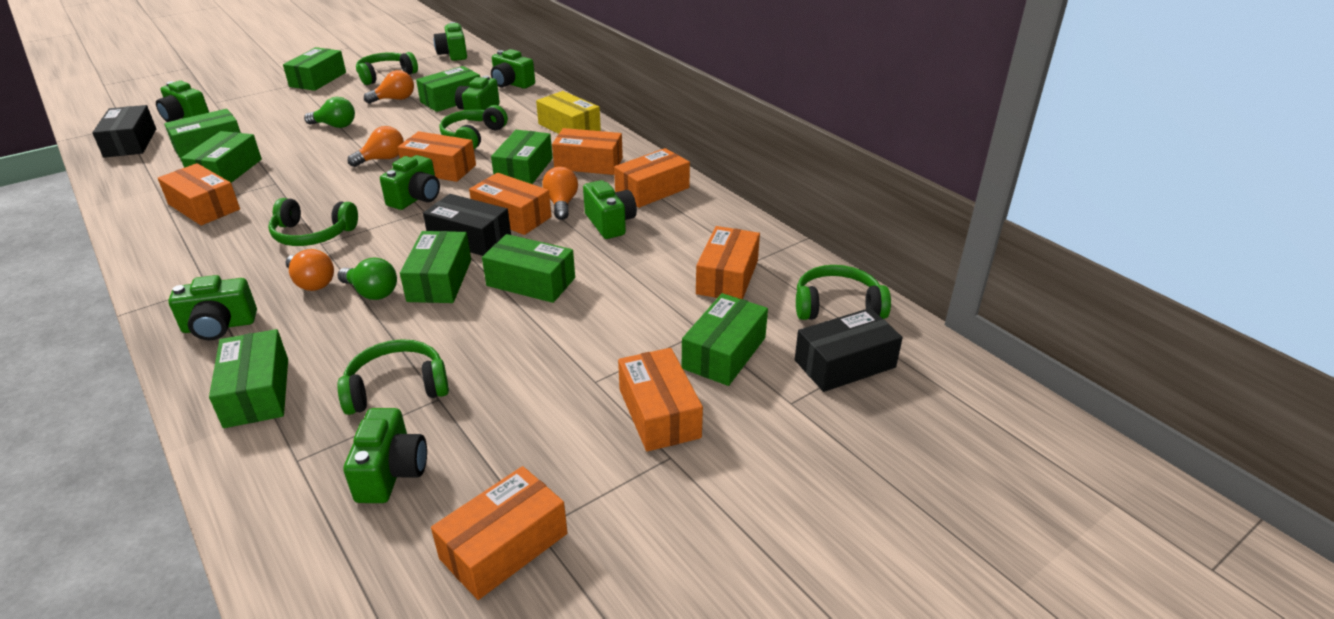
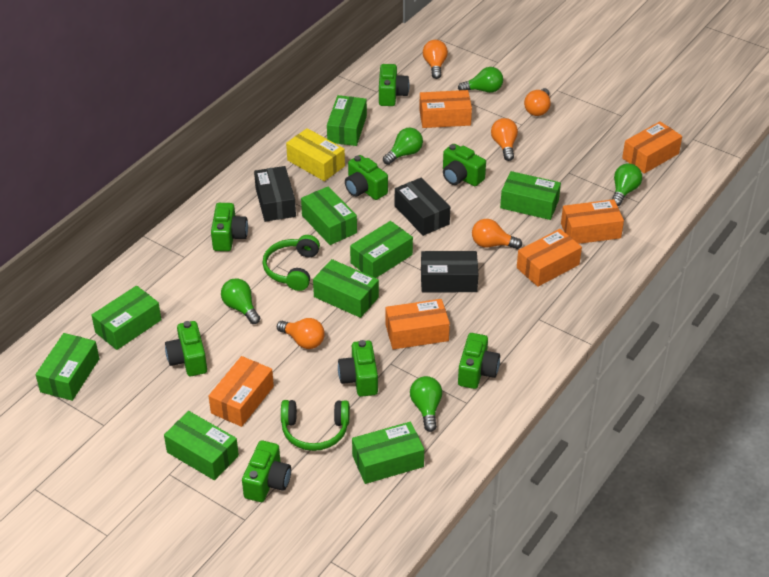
green headphones: [268,198,358,246] [337,339,449,415] [356,52,418,85] [440,105,508,149] [796,265,891,320] = 5 -> [263,235,320,291] [281,400,350,451] = 2
green light bulb: [304,97,355,128] [338,257,397,300] = 2 -> [221,278,260,324] [383,128,423,165] [410,376,442,432] [458,67,503,93] [611,163,642,206] = 5
orange box: [158,163,240,225] [398,131,476,182] [431,466,567,600] [469,173,551,235] [552,128,623,175] [614,148,690,208] [618,348,703,452] [696,226,760,299] = 8 -> [209,356,274,427] [386,299,450,349] [419,90,472,128] [517,229,582,287] [561,199,624,244] [622,121,682,174] = 6
orange light bulb: [286,249,334,291] [347,126,404,167] [364,70,414,104] [542,166,578,220] = 4 -> [277,318,325,349] [423,40,448,79] [472,219,522,249] [491,118,518,161] [524,88,551,116] = 5

